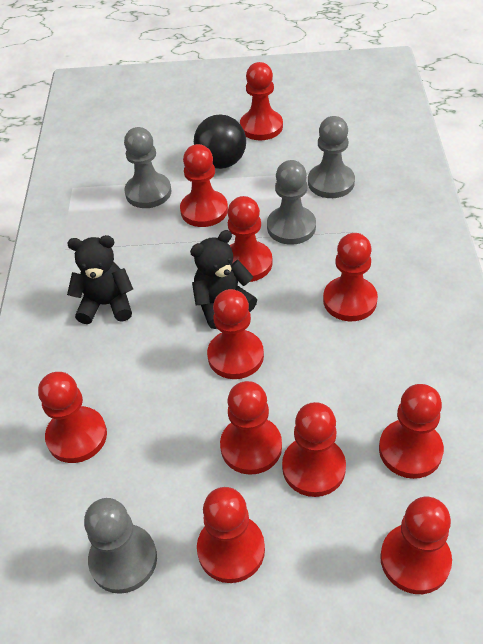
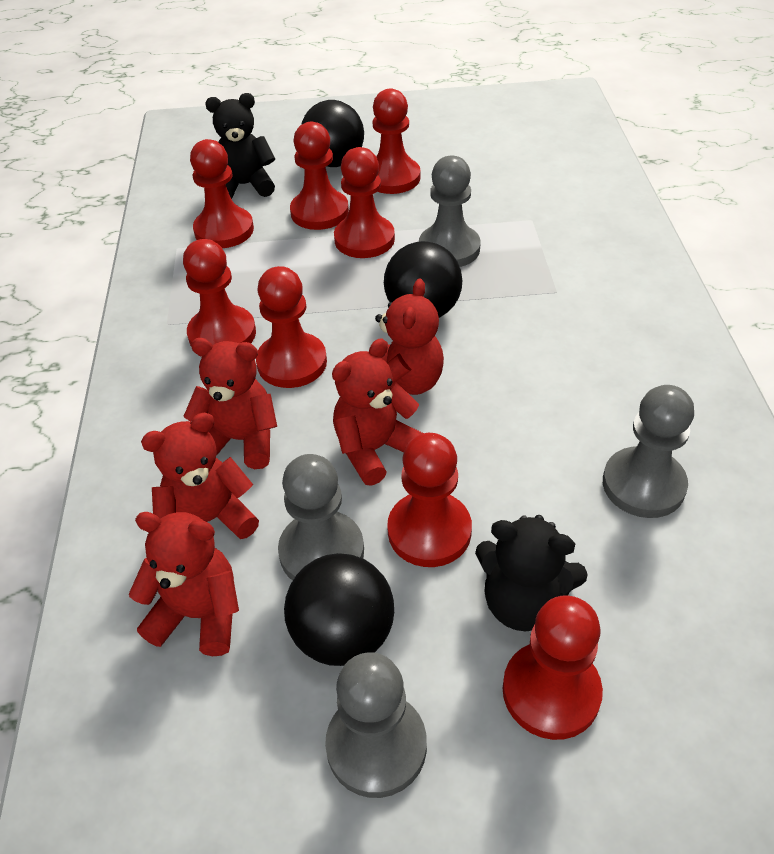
black ball: [194,114,246,169] = 1 -> [284,553,394,666] [301,100,364,167] [384,241,462,318] = 3
red pawn: [38,372,107,463] [180,144,228,227] [197,487,265,583] [207,289,264,379] [220,381,282,475] [228,196,273,282] [240,62,283,140] [282,402,346,497] [323,233,378,321] [379,384,444,479] [380,497,452,594] = 11 -> [183,239,256,346] [190,139,254,248] [256,266,327,388] [290,122,349,230] [334,147,395,258] [373,88,421,194] [387,433,472,567] [503,595,603,740] = 8
red teddy bear: none = 0 -> [129,512,239,656] [141,413,259,539] [183,338,277,469] [332,339,423,486] [375,279,444,395] = 5

